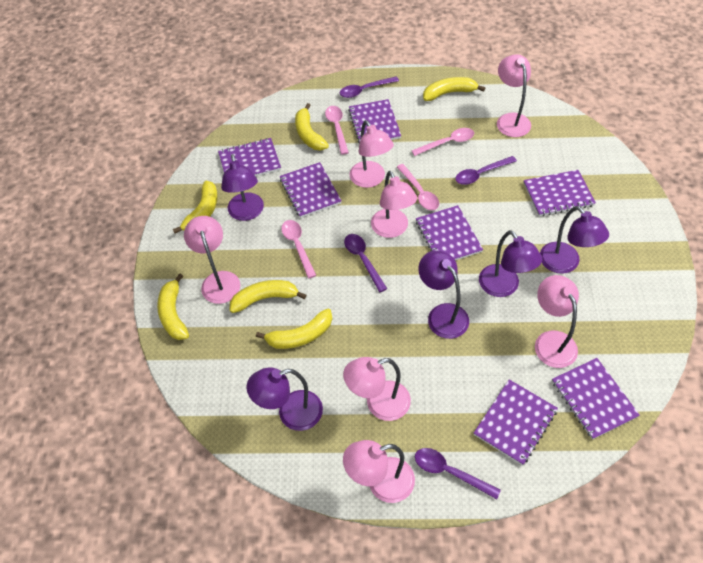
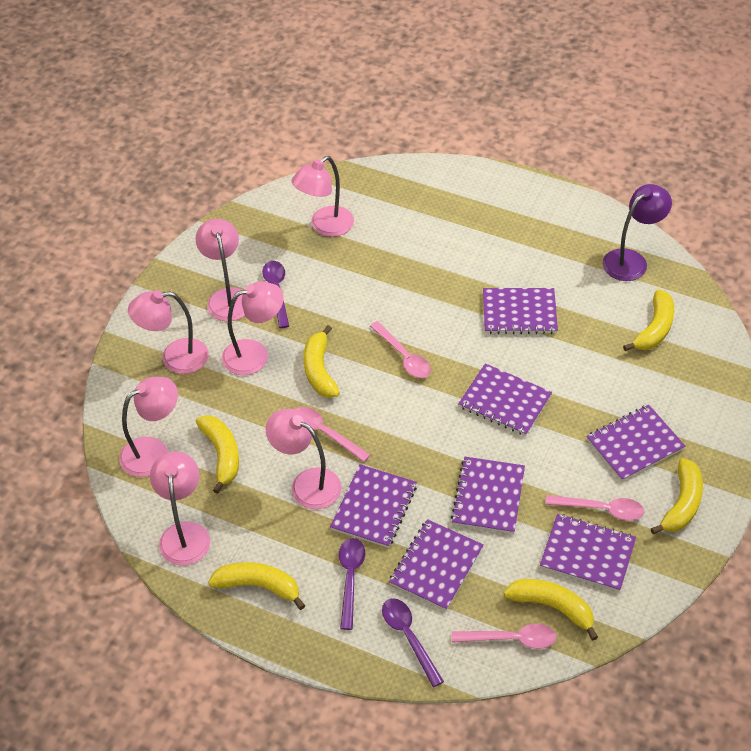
purple lamp: [221,154,264,221] [246,367,323,431] [418,250,469,339] [479,230,542,297] [540,206,609,274] = 5 -> [602,184,672,281] = 1
purple spoon: [340,76,399,98] [344,234,387,292] [415,448,501,499] [455,156,517,185] = 4 -> [262,261,289,328] [339,538,365,630] [382,598,444,687] = 3

